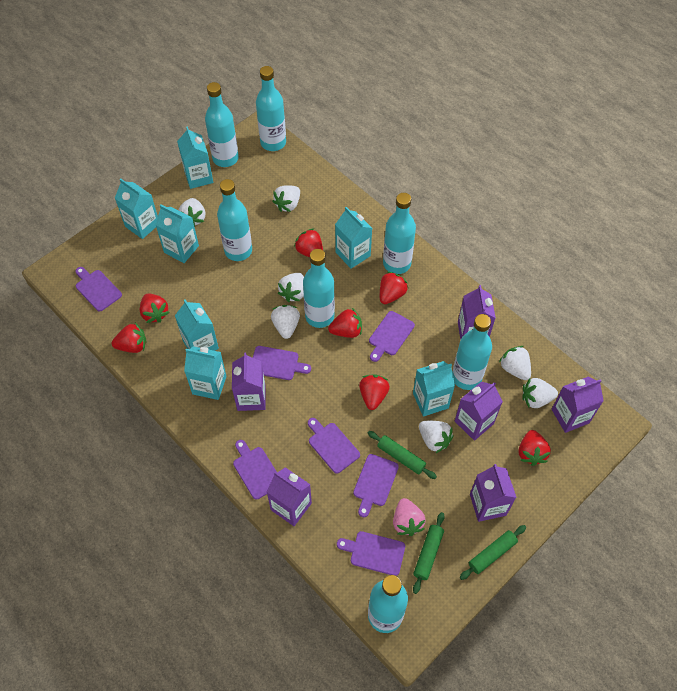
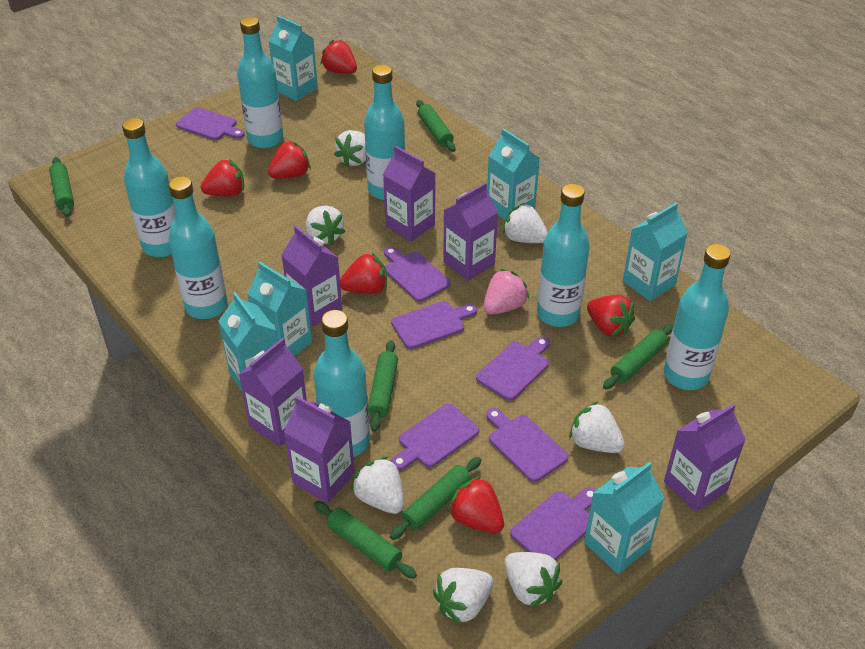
green rolling pin: [368,431,437,479] [413,512,444,594] [460,525,526,580] = 3 -> [49,157,74,217] [314,501,417,579] [368,340,398,432] [390,457,481,540] [416,100,456,152] [603,324,674,389] = 6
red strawberry: [112,323,146,353] [140,294,170,323] [294,229,323,257] [328,308,362,338] [359,375,390,410] [380,272,408,304] [519,430,551,466] = 7 -> [200,159,244,197] [268,141,311,179] [321,40,357,74] [340,253,387,294] [447,476,504,533] [587,295,635,337] = 6
turquoise carton: [115,179,158,239] [155,204,199,263] [175,300,219,351] [177,126,213,189] [184,346,227,400] [335,207,372,269] [413,361,455,417] = 7 -> [218,292,278,393] [247,262,312,356] [269,16,318,101] [487,128,540,221] [584,462,665,574] [623,202,688,301] = 6

